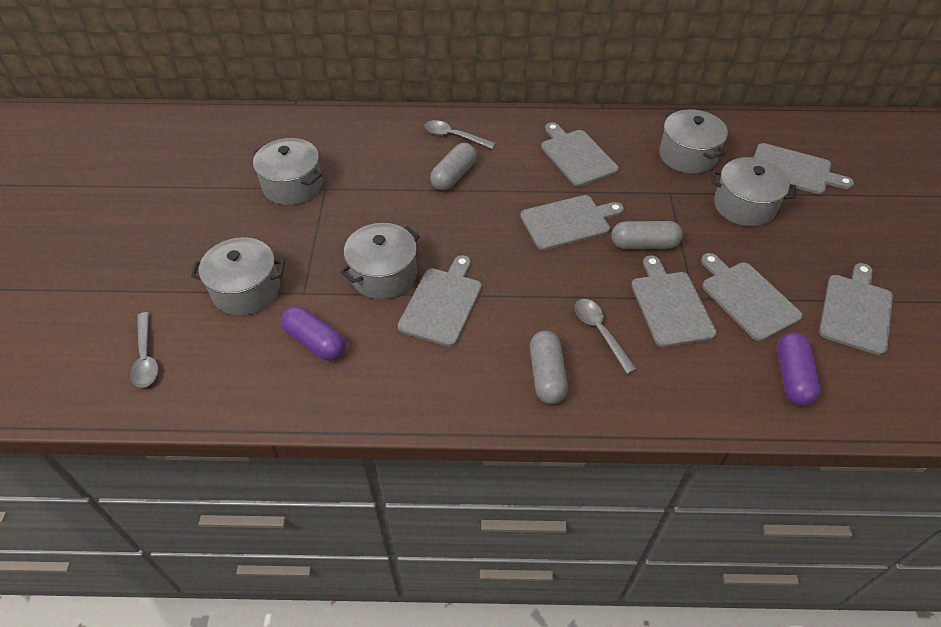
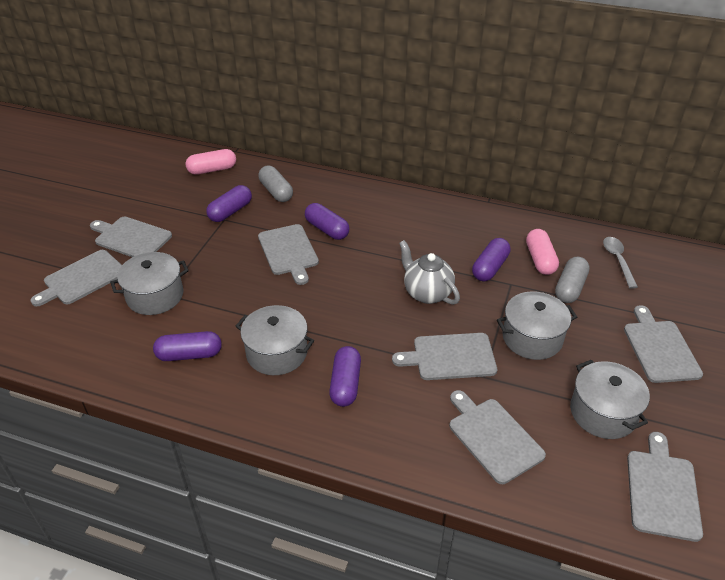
grey capsule: [430,143,477,190] [530,331,568,404] [611,221,683,249] = 3 -> [258,166,293,202] [555,257,590,303] = 2
grey pot: [191,237,285,316] [253,138,322,205] [340,223,420,299] [659,109,728,174] [711,157,796,227] = 5 -> [110,252,189,315] [236,305,314,375] [497,291,577,360] [570,360,650,439] = 4
grey spoon: [130,312,159,388] [424,120,496,149] [575,299,637,374] = 3 -> [603,237,638,289] = 1
grey teapot: none = 0 -> [399,240,460,305] = 1
pink capsule: none = 0 -> [186,149,236,175] [526,229,559,275] = 2
purple capsule: [281,306,346,361] [777,333,821,406] = 2 -> [153,331,222,361] [206,185,252,222] [305,203,349,240] [329,346,361,407] [472,238,510,281] = 5

